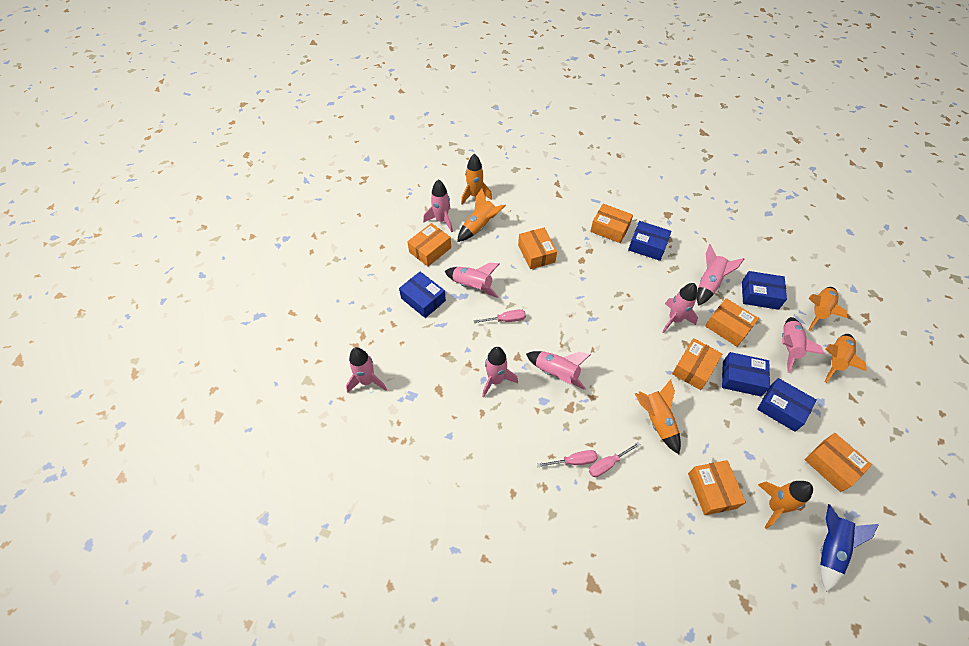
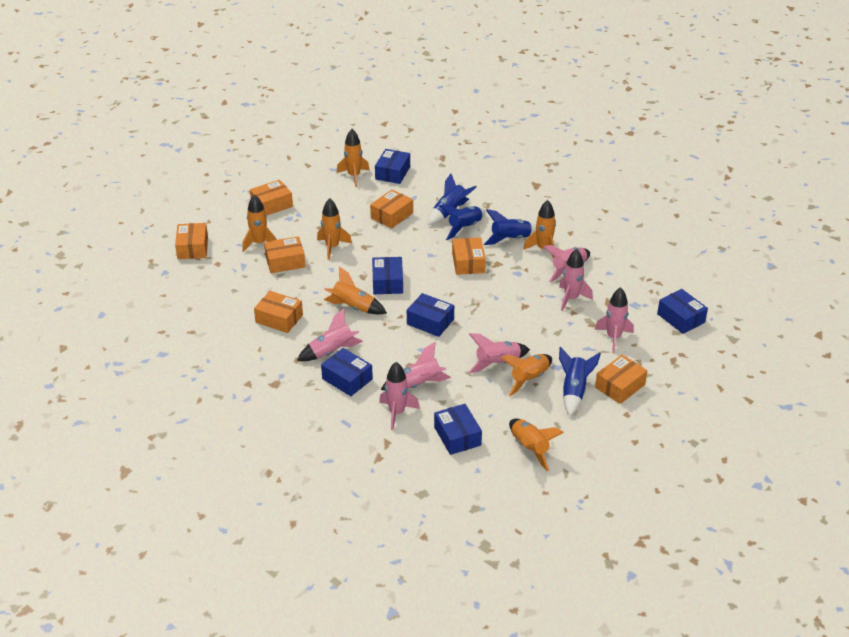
blue box: [399,271,446,318] [628,221,672,261] [722,352,770,396] [742,271,787,310] [757,378,816,432] = 5 -> [321,348,373,396] [372,257,403,294] [375,149,410,184] [407,293,454,337] [434,404,482,455] [657,289,708,334] = 6
blue rocket: [820,504,879,592] = 1 -> [428,174,477,225] [439,205,486,240] [484,209,536,245] [559,347,601,416] = 4
orange rocket: [457,189,506,242] [461,154,492,205] [635,379,681,454] [758,481,813,529] [808,287,847,331] [825,334,867,383] = 6 -> [242,194,277,252] [317,198,352,260] [324,267,387,315] [337,129,370,187] [501,354,552,396] [509,419,564,471] [523,200,556,258] = 7
pink rocket: [346,347,387,393] [423,179,453,232] [445,263,500,298] [482,347,518,398] [526,351,591,390] [662,283,698,333] [697,244,744,306] [782,317,825,373] = 8 -> [297,309,363,361] [379,362,420,430] [381,342,451,391] [469,333,530,373] [543,245,590,282] [559,249,593,311] [594,287,634,353] = 7
pink screwdriver: [473,309,526,323] [537,450,598,467] [589,442,640,477] = 3 -> none = 0

